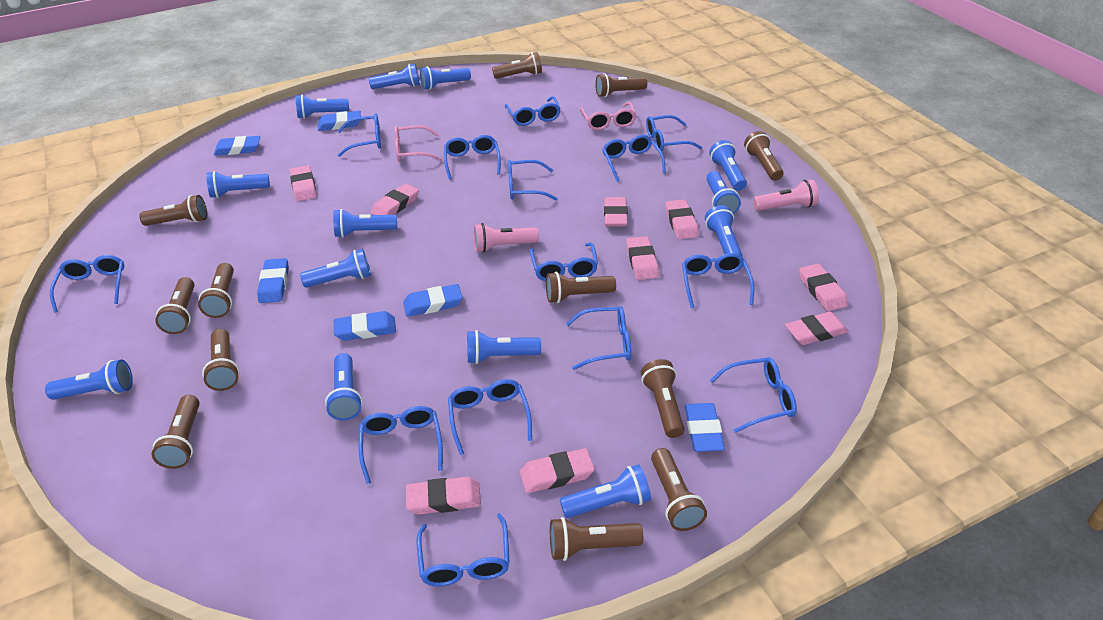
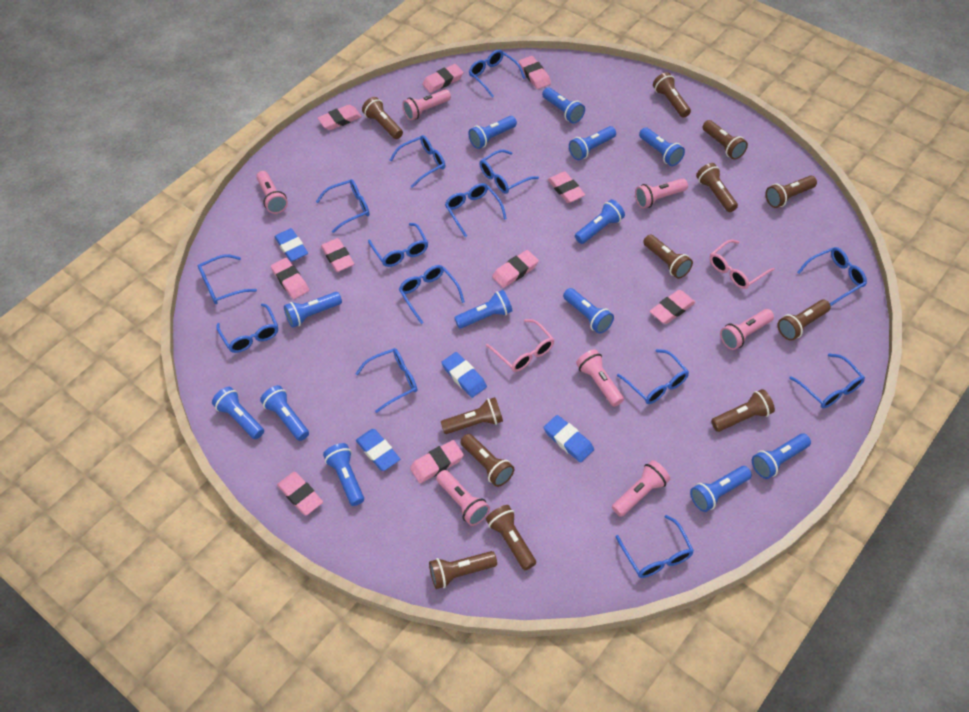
blue eraser: [214,136,260,156] [257,258,289,303] [318,111,361,131] [334,311,396,341] [403,284,462,317] [685,403,725,452] = 6 -> [275,228,308,262] [356,429,400,471] [441,352,487,398] [544,415,594,462] = 4
pink eraser: [290,165,316,201] [371,183,419,215] [406,477,481,515] [520,448,595,493] [604,197,628,227] [626,236,659,280] [665,199,699,239] [785,312,849,345] [799,264,848,311] = 9 -> [271,258,309,299] [277,472,323,515] [318,105,362,130] [321,238,354,272] [410,440,464,483] [422,64,463,93] [492,250,539,288] [518,56,551,89] [548,171,585,203] [650,290,696,324] = 10
pink flashlight: [474,223,539,253] [753,179,819,211] = 2 -> [256,171,288,214] [402,89,451,120] [436,470,490,526] [576,349,624,407] [612,460,670,517] [635,178,688,208] [720,309,774,350] = 7

